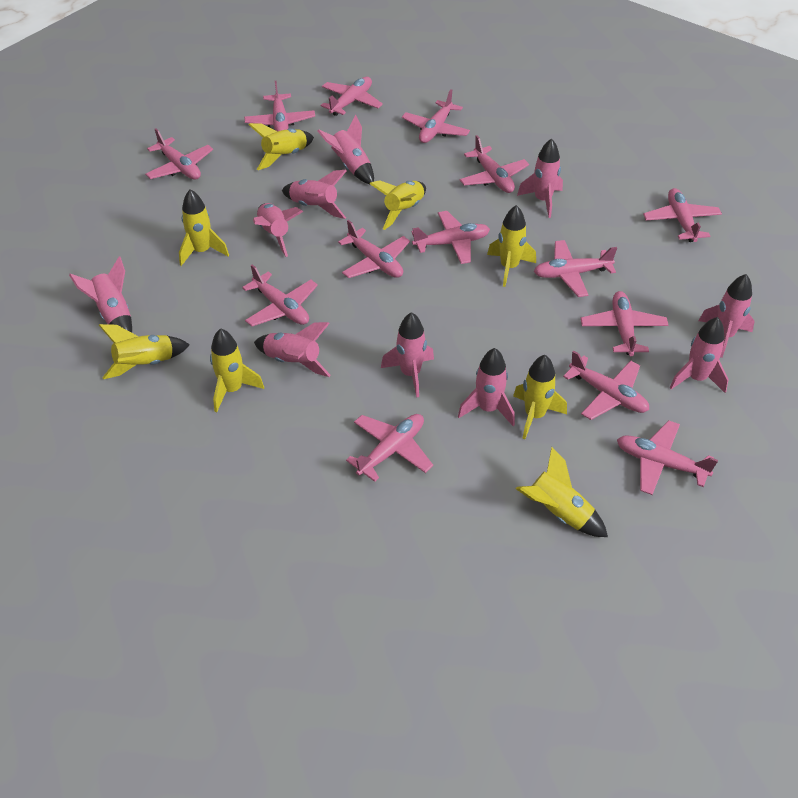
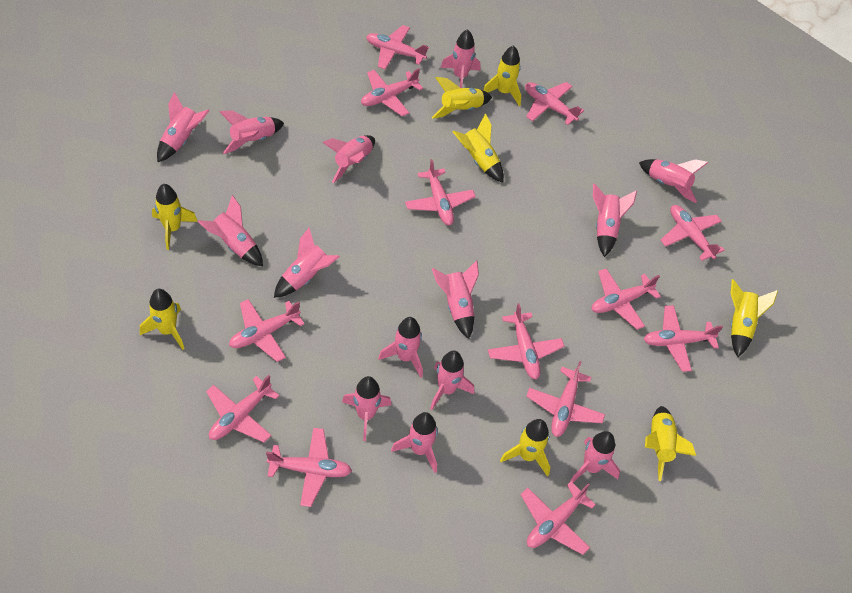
pink plane: [145,128,213,180] [242,264,318,326] [244,81,315,131] [321,77,383,116] [338,220,410,278] [346,414,433,482] [402,89,470,143] [411,211,490,264] [460,135,529,193] [534,240,617,297] [563,350,649,420] [580,291,668,356] [617,420,718,495] [643,188,722,242] = 14 -> [206,375,280,442] [229,299,305,362] [266,428,352,507] [361,68,423,116] [366,25,429,70] [405,159,476,225] [488,303,565,379] [520,482,596,555] [525,82,584,125] [526,361,605,437] [591,269,661,330] [644,305,723,372] [661,205,725,261] = 13
pink rocket: [69,256,132,333] [253,203,303,257] [254,322,331,377] [282,170,347,219] [318,115,374,184] [381,312,434,398] [458,348,515,426] [517,138,563,218] [670,317,729,393] [699,274,755,358] = 10 -> [157,92,210,162] [198,195,263,266] [220,110,284,154] [274,228,340,298] [322,135,375,183] [342,376,391,441] [378,317,423,378] [391,412,438,473] [430,351,474,410] [432,260,479,339] [441,29,480,88] [570,431,620,483] [593,183,637,257] [639,159,708,203] = 14

